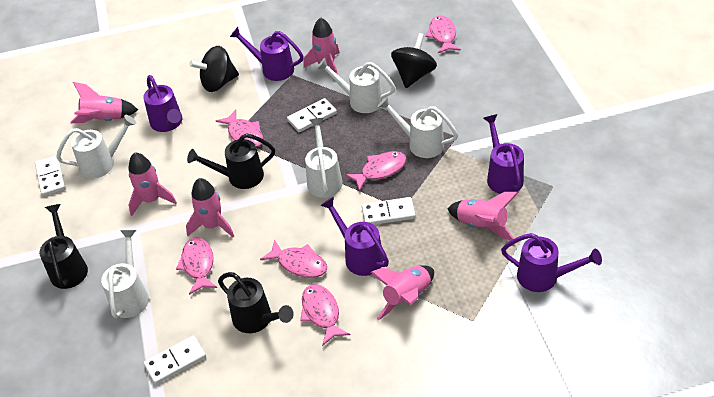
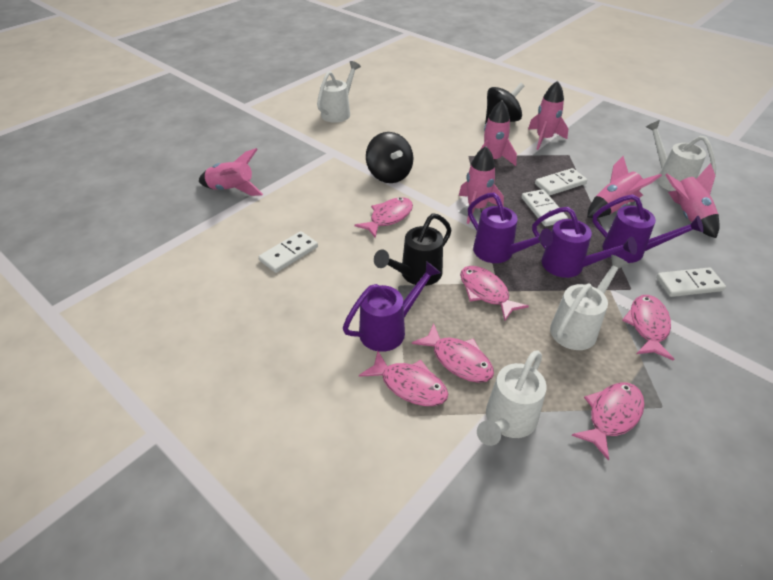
black watering can: [39,204,88,289] [187,133,275,189] [218,272,294,333] = 3 -> [374,214,452,286] = 1
purple watering can: [143,75,182,132] [230,27,304,81] [320,197,389,276] [483,114,524,194] [501,233,602,292] = 5 -> [343,261,441,352] [468,193,553,263] [532,207,637,278] [592,194,704,263] = 4
white watering can: [56,115,136,178] [101,230,149,318] [305,118,343,198] [317,58,396,113] [378,96,458,158] = 5 -> [317,61,361,123] [477,351,547,446] [550,255,629,350] [646,120,716,191] = 4

